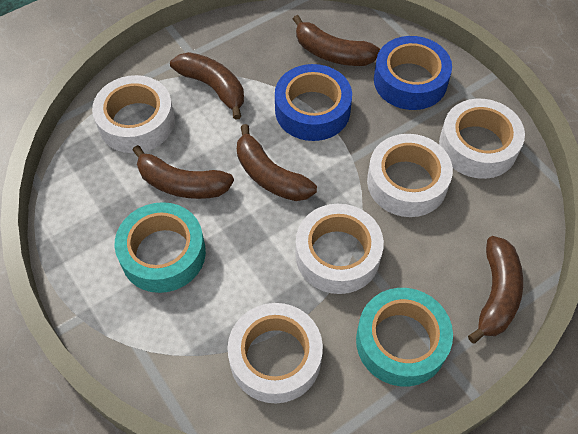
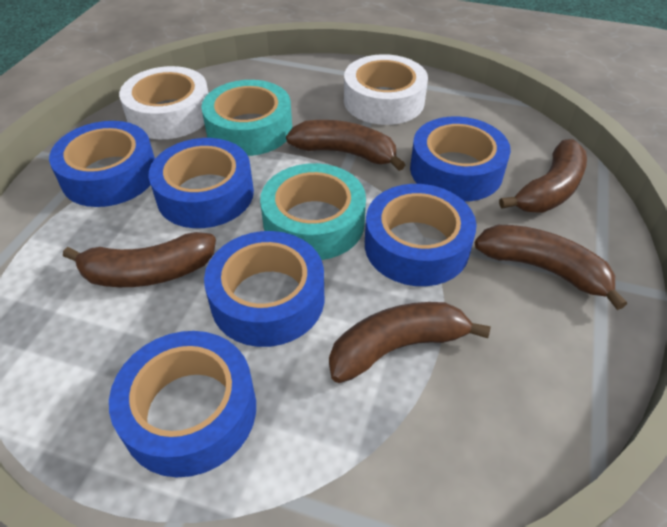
blue tape: [275,64,352,141] [374,36,452,110] = 2 -> [49,121,155,207] [109,331,256,477] [149,138,254,228] [204,231,324,347] [365,184,477,286] [410,116,511,202] = 6
white tape: [92,75,175,153] [227,303,323,403] [296,204,384,294] [367,134,453,217] [439,99,525,179] = 5 -> [119,66,208,139] [344,54,428,125] = 2

